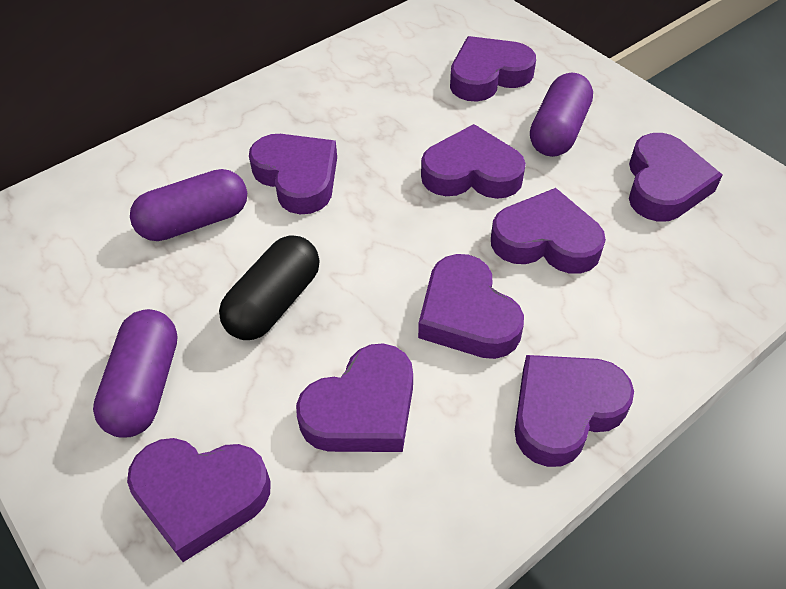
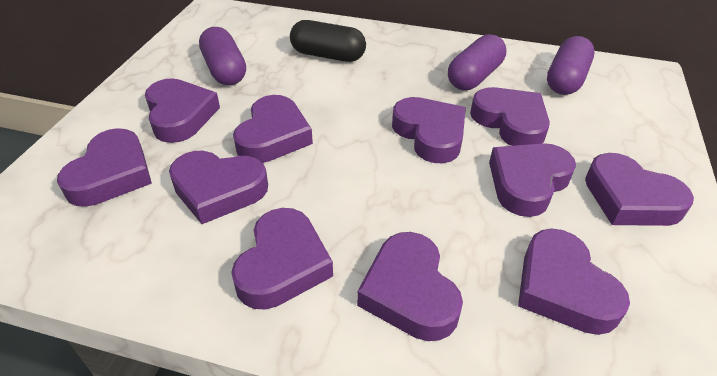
purple heart: [127,438,271,562] [249,134,337,214] [296,343,413,452] [418,254,524,359] [421,124,526,199] [450,36,536,102] [491,188,606,274] [515,355,634,467] [629,133,723,222] = 9 -> [57,128,152,207] [145,78,220,143] [169,151,268,224] [231,208,333,310] [233,95,313,163] [357,232,463,341] [392,97,466,163] [470,87,550,146] [489,143,576,217] [518,228,630,335] [585,153,694,226] = 11

